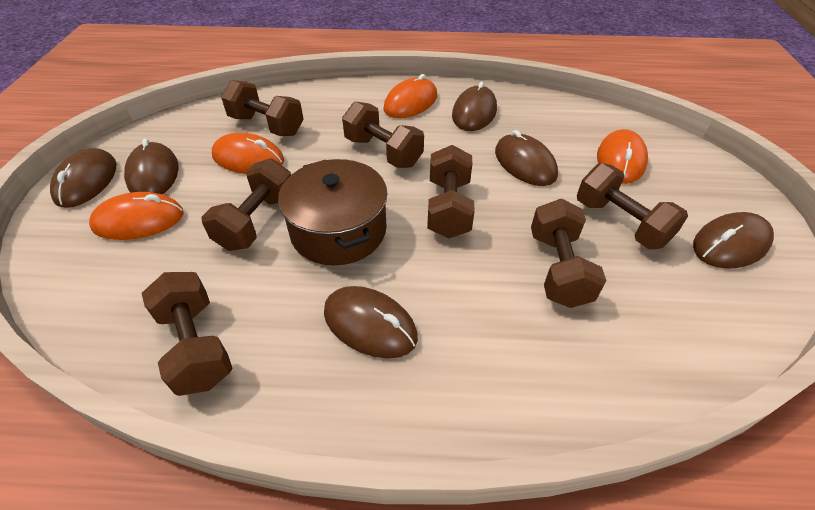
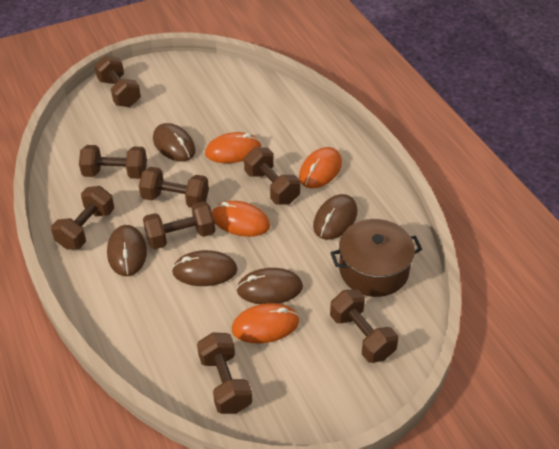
brown dumbbell: [142,272,233,396] [201,159,291,251] [221,80,304,136] [342,101,424,168] [427,145,475,238] [531,199,606,308] [577,163,688,249] = 7 -> [51,186,114,250] [79,145,147,179] [95,55,141,107] [139,167,209,208] [143,201,215,249] [197,332,252,414] [244,147,300,205] [330,289,398,363] = 8
brown mouse: [50,148,116,208] [124,139,179,194] [324,286,418,359] [452,82,497,131] [495,130,558,186] [693,212,774,269] = 6 -> [107,225,147,276] [153,123,196,162] [172,250,237,286] [236,268,303,304] [313,194,357,240] = 5

